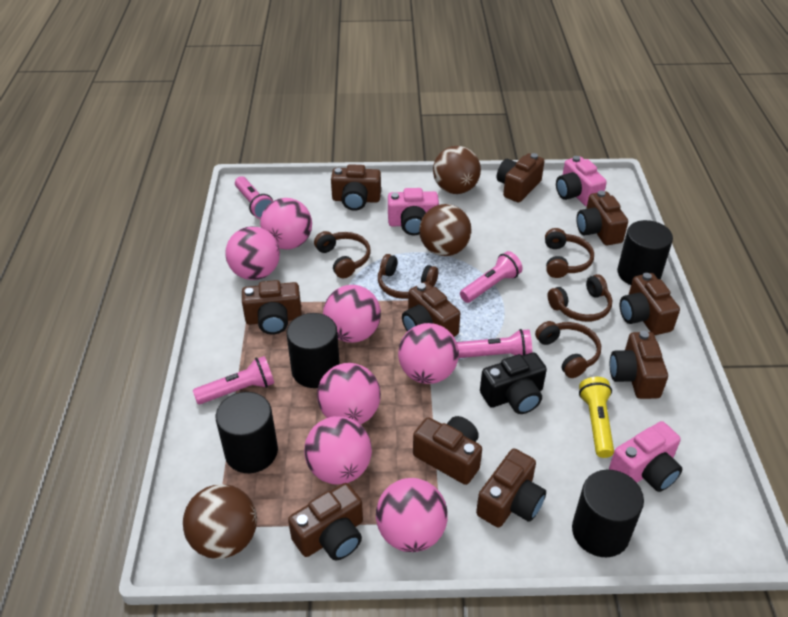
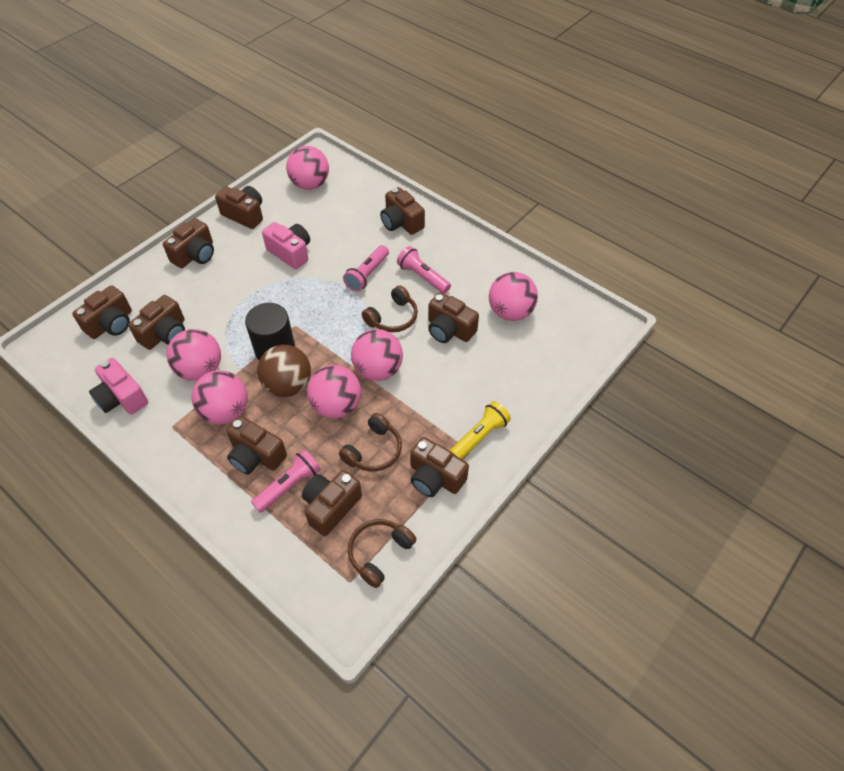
black camera: [480,352,547,414] = 1 -> none = 0
black cylinder: [216,392,278,473] [287,313,340,388] [572,470,644,557] [617,220,673,285] = 4 -> [245,303,295,361] = 1
brown ball: [183,484,257,559] [419,204,471,256] [433,146,481,194] = 3 -> [257,345,311,397] = 1
brown camera: [242,280,302,334] [288,483,363,561] [331,164,381,211] [402,282,460,337] [413,416,482,485] [476,448,546,528] [497,153,545,202] [576,190,628,245] [610,331,668,399] [620,273,680,335] = 10 -> [72,285,132,339] [128,295,185,350] [163,218,214,268] [215,186,263,229] [227,416,287,475] [302,470,362,536] [380,187,425,235] [410,437,469,497] [428,292,479,343] = 9
brown headphones: [314,231,371,278] [378,254,438,299] [535,321,601,378] [545,228,594,278] [547,274,612,322] = 5 -> [339,413,402,471] [348,519,417,588] [362,285,418,332] = 3
pink ball: [226,226,280,280] [260,198,312,250] [304,416,372,485] [317,363,381,424] [323,285,381,343] [376,478,448,552] [398,323,459,384] = 7 -> [167,329,221,381] [191,370,248,424] [286,146,329,190] [307,365,361,419] [351,329,403,381] [489,272,538,321] = 6
pink camera: [388,188,439,235] [556,156,607,207] [609,421,683,492] = 3 -> [89,358,148,414] [262,222,310,269] = 2
pink flashlight: [193,356,274,404] [235,176,273,219] [457,329,532,358] [460,251,523,303] = 4 -> [251,449,321,513] [343,245,389,292] [397,246,451,294] = 3

